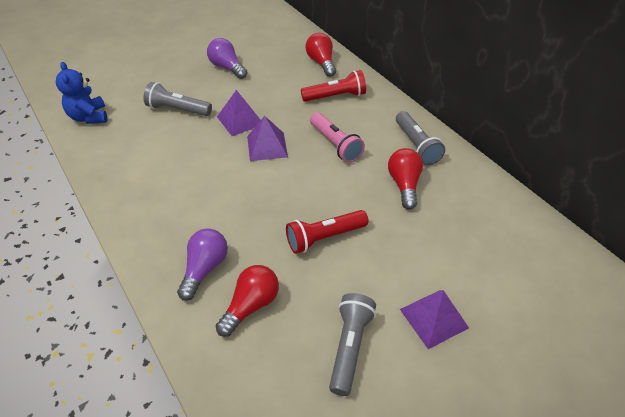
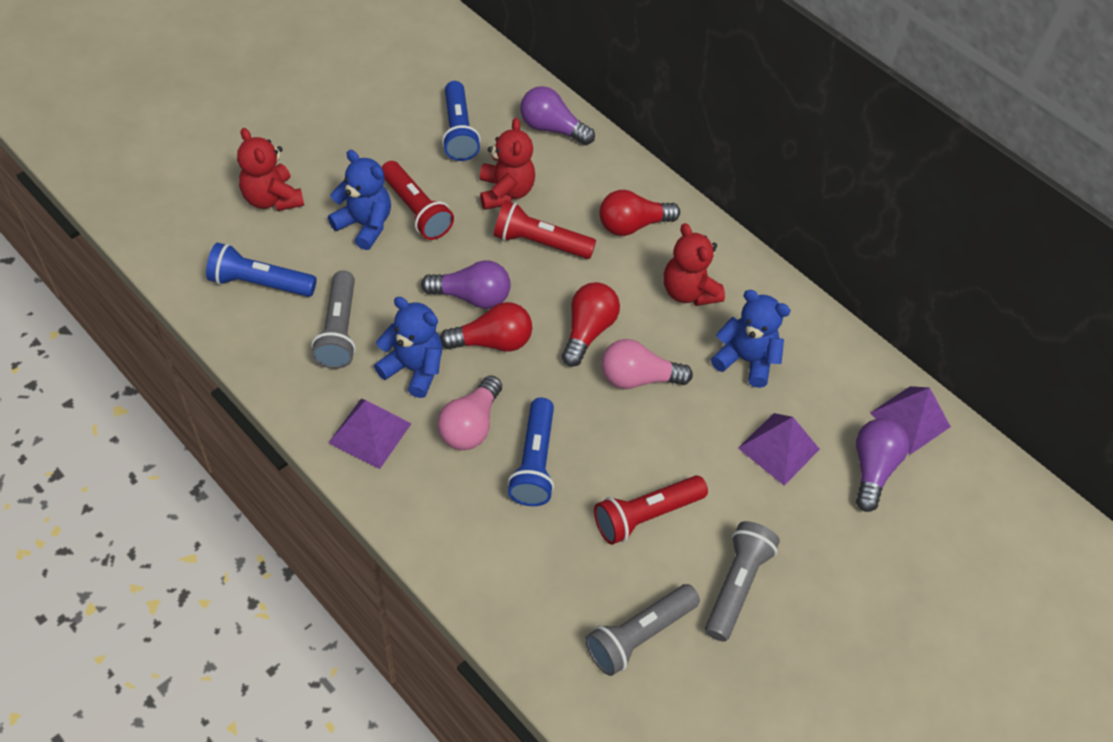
blue flashlight: none = 0 -> [206,242,317,297] [442,81,481,161] [508,398,554,506] = 3
blue teddy bear: [56,62,107,124] = 1 -> [328,150,391,250] [374,297,442,398] [711,290,791,388] = 3
pink flashlight: [310,112,365,163] = 1 -> none = 0
pink light bulb: none = 0 -> [437,375,502,450] [601,339,693,389] = 2
purple light bulb: [177,228,228,301] [207,38,248,79] = 2 -> [421,260,511,309] [520,86,595,145] [856,418,909,512] = 3
red flashlight: [286,210,369,254] [301,70,366,102] = 2 -> [382,161,454,240] [494,201,596,259] [594,475,708,545] = 3
red teddy bear: none = 0 -> [237,128,304,211] [480,118,535,210] [663,223,725,306] = 3

